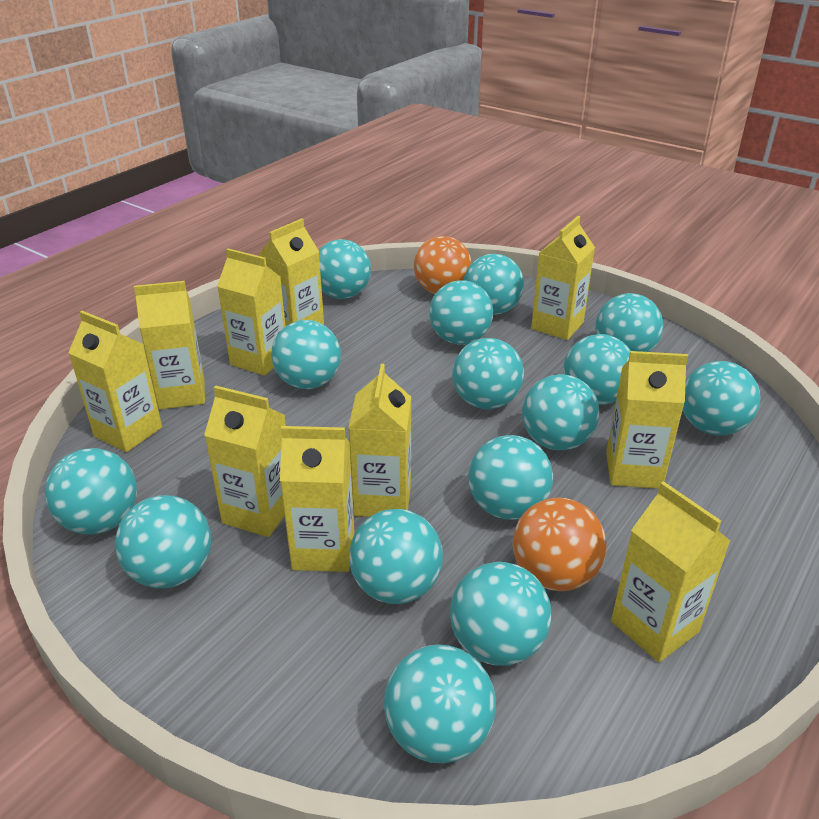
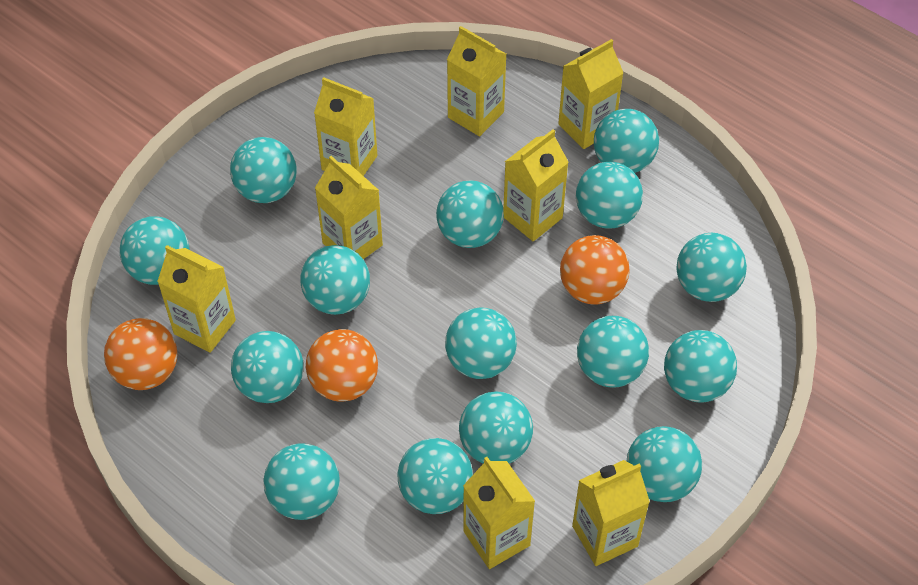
orange ball: [414,236,472,294] [513,498,607,591] = 2 -> [104,318,177,390] [306,329,378,402] [560,235,630,305] = 3
yellow carton: [68,311,162,452] [134,281,205,410] [204,385,286,537] [217,248,286,376] [259,219,324,326] [280,426,354,572] [348,364,411,517] [531,216,595,340] [606,351,688,489] [611,481,730,662] = 10 -> [157,245,236,353] [314,77,377,176] [315,156,383,259] [447,26,506,136] [463,457,535,569] [503,129,569,241] [558,39,623,149] [572,460,650,566] = 8

